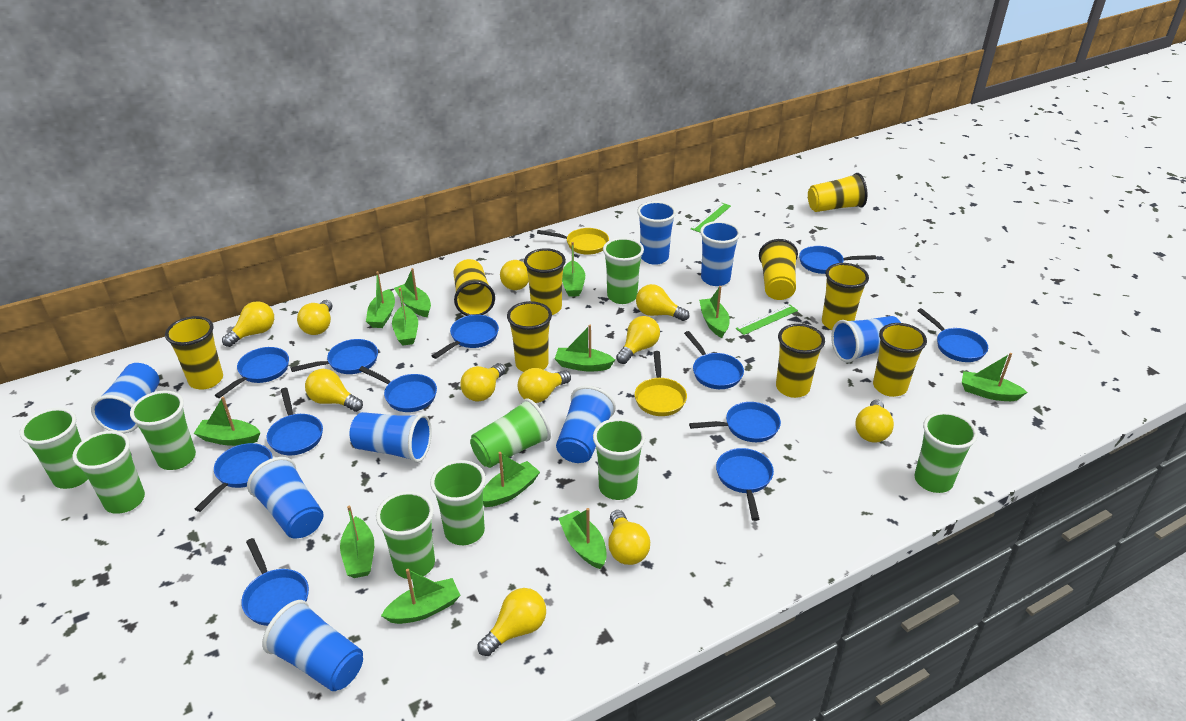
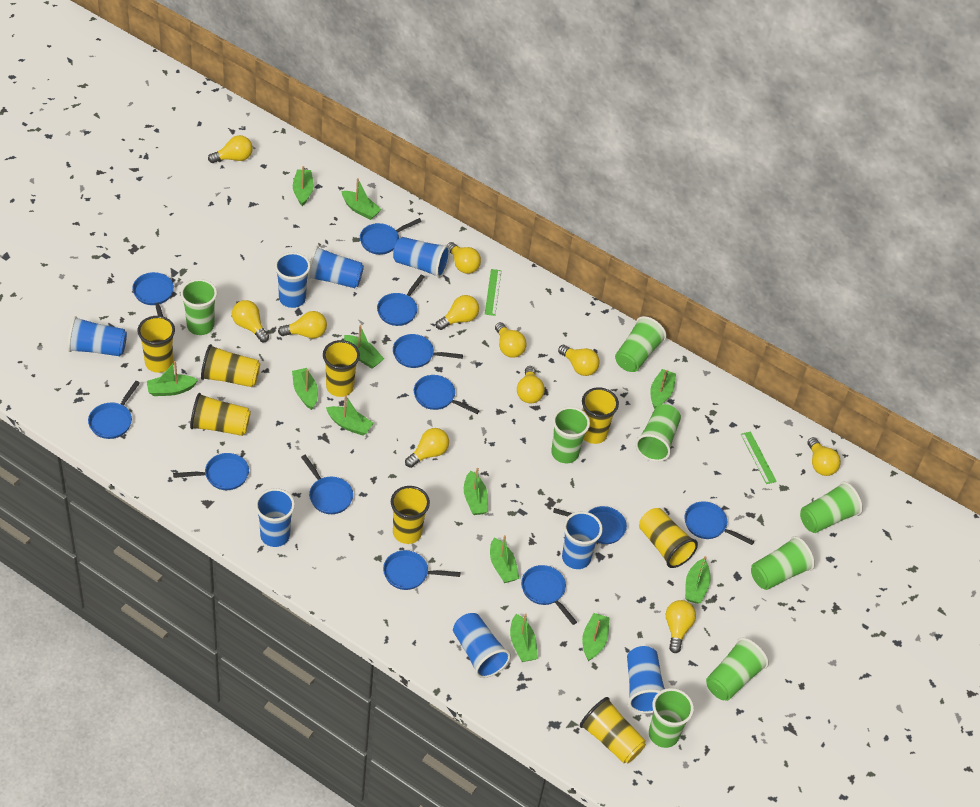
green cup: [19,408,88,489] [72,431,145,514] [130,391,196,470] [376,491,435,579] [430,460,486,545] [470,398,551,468] [593,418,645,500] [603,237,644,304] [914,412,978,493] = 9 -> [180,279,217,335] [551,407,590,463] [615,316,667,372] [635,404,681,462] [649,688,694,748] [706,638,769,701] [751,536,815,590] [800,482,863,533] = 8
yellow cup: [165,316,223,390] [453,259,495,316] [507,301,552,372] [524,248,566,315] [759,239,798,300] [776,324,825,398] [808,173,867,212] [822,263,869,330] [873,323,927,397] = 9 -> [137,316,175,373] [190,393,251,436] [201,344,260,387] [323,340,360,397] [391,486,430,544] [580,697,646,763] [582,387,619,444] [639,508,698,568] = 8
yellow pan: [537,228,609,255] [635,351,687,416] = 2 -> none = 0

